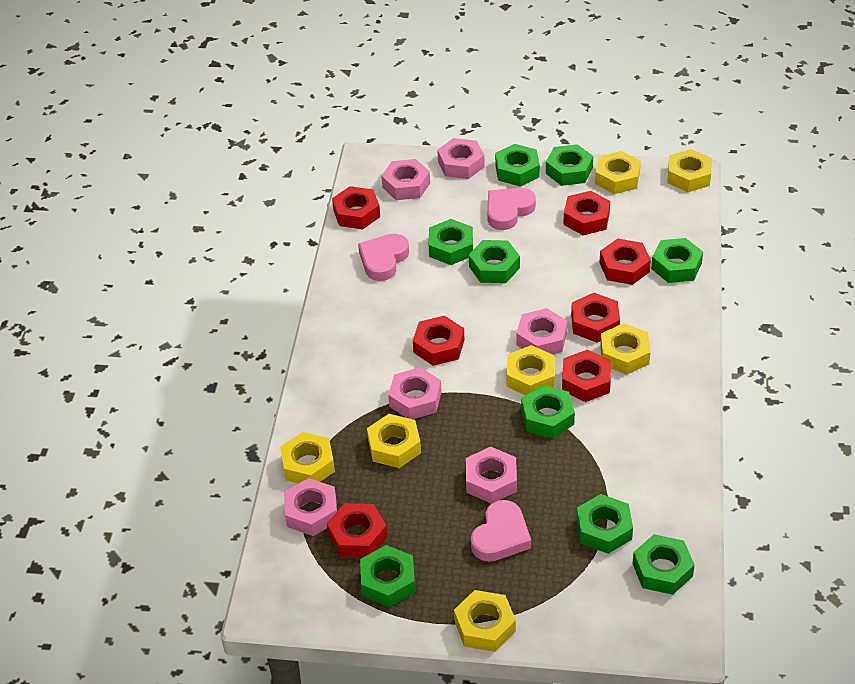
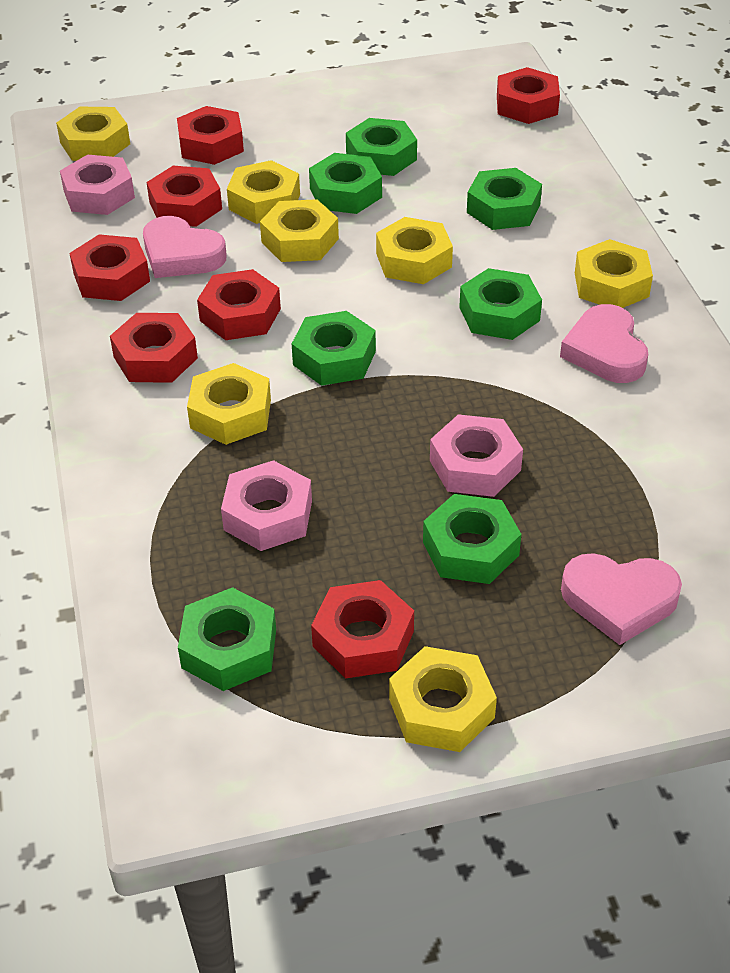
green nut: [360,545,415,607] [429,219,473,265] [469,240,520,283] [495,144,540,187] [521,385,575,438] [546,144,593,186] [576,494,633,554] [632,534,695,595] [651,238,703,283] = 9 -> [178,587,276,691] [292,311,376,386] [309,153,382,214] [346,118,417,176] [423,494,521,584] [459,268,542,340] [467,168,542,230] = 7
pink nut: [284,478,337,536] [382,159,430,200] [388,367,442,419] [437,138,484,179] [466,446,517,504] [517,308,567,354] = 6 -> [60,154,135,215] [221,460,312,551] [430,414,523,497] = 3

